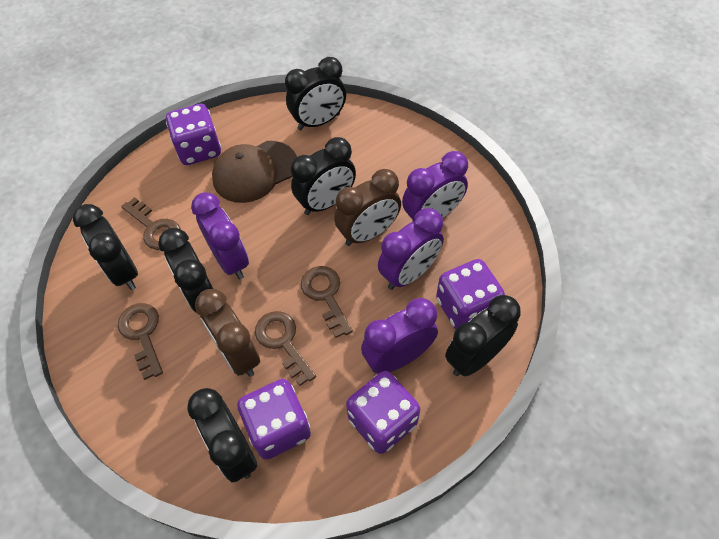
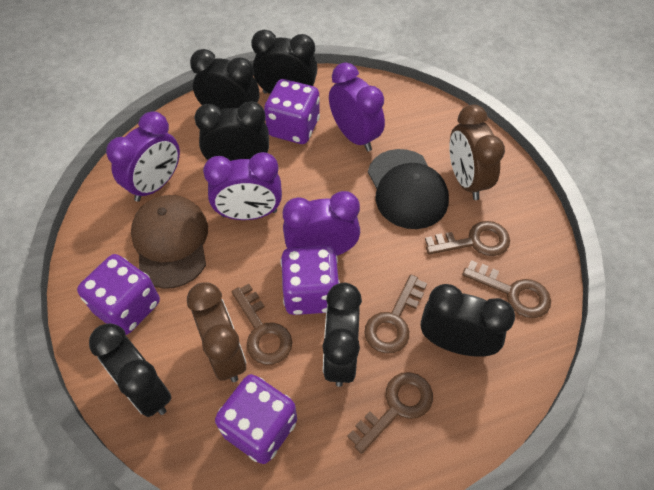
black cap: none = 0 -> [368,149,449,229] = 1
brown key: [118,303,163,380] [121,197,181,250] [255,311,316,386] [301,266,353,338] = 4 -> [231,284,292,365] [347,372,433,454] [364,274,427,354] [425,221,510,256] [462,260,551,318] = 5

